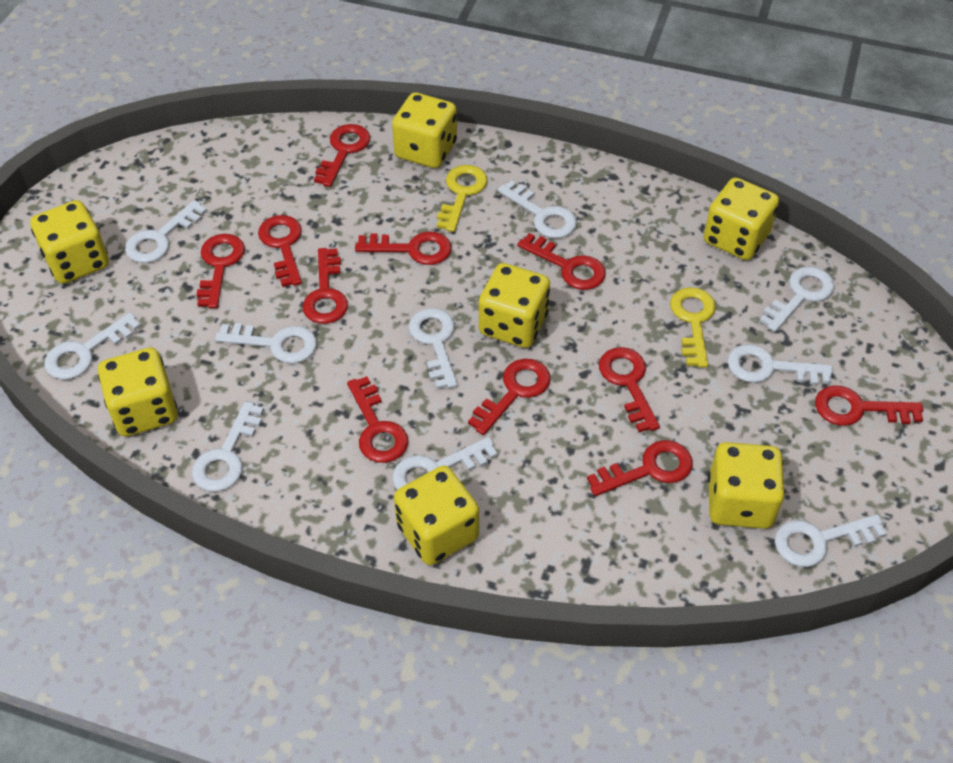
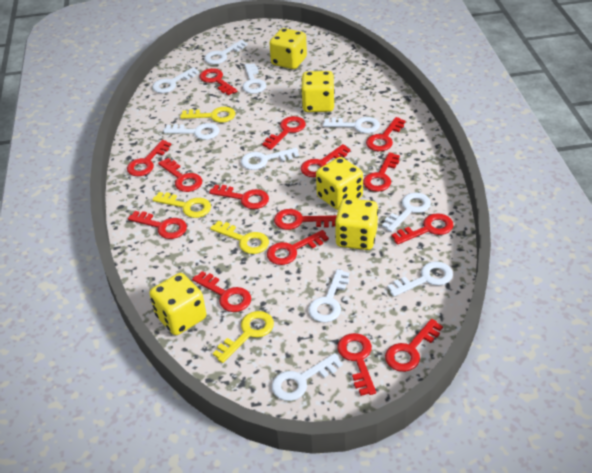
red key: [196,234,245,308] [258,215,302,287] [303,248,348,324] [314,124,370,187] [347,376,408,463] [355,232,452,265] [468,359,551,435] [517,233,606,290] [587,440,693,496] [599,347,660,432] [815,386,923,426] = 11 -> [127,140,171,176] [128,211,187,239] [158,158,202,192] [192,271,251,312] [199,68,237,95] [209,185,269,209] [262,116,306,150] [267,230,329,265] [274,209,337,230] [301,144,351,177] [337,333,376,396] [363,152,400,192] [366,117,405,151] [385,319,443,372] [392,213,454,245] = 15
yellow dice: [30,200,109,284] [98,348,178,437] [392,92,457,168] [394,466,479,565] [479,263,550,348] [704,177,779,260] [708,442,785,529] = 7 -> [150,273,206,335] [269,28,307,69] [301,71,335,112] [316,157,363,210] [335,198,378,250] = 5
yellow key: [437,165,488,232] [670,287,716,367] = 2 -> [152,192,211,218] [180,107,235,123] [210,221,269,254] [213,311,274,363] = 4

